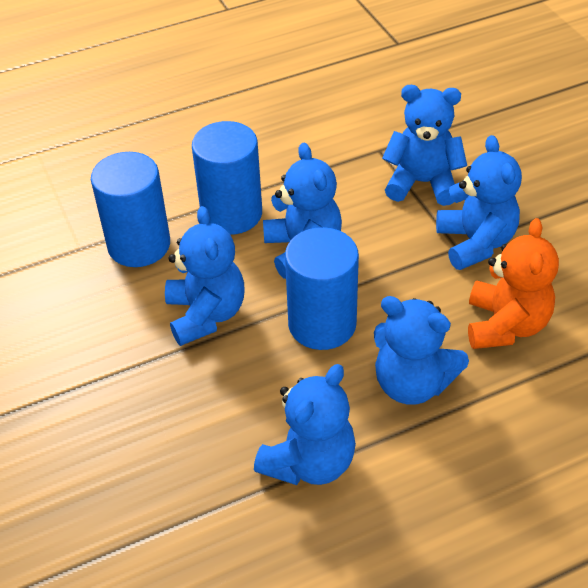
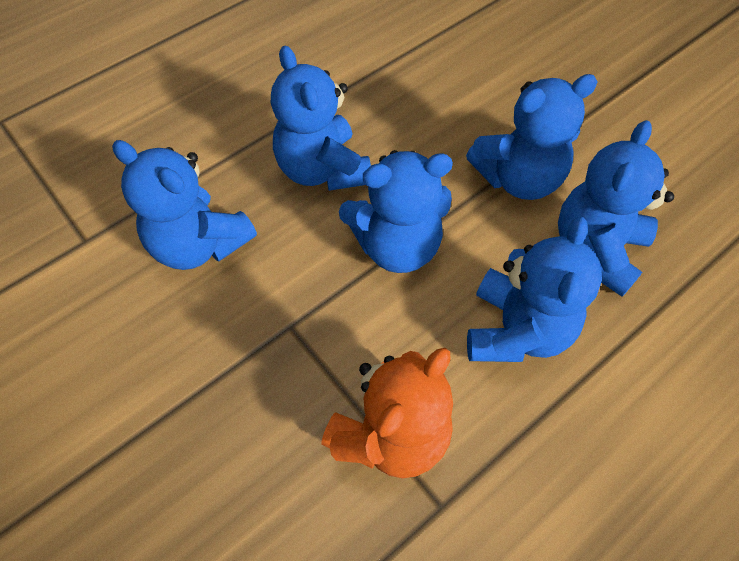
blue cylinder: [91,152,170,267] [192,121,262,235] [285,227,359,350] = 3 -> none = 0

